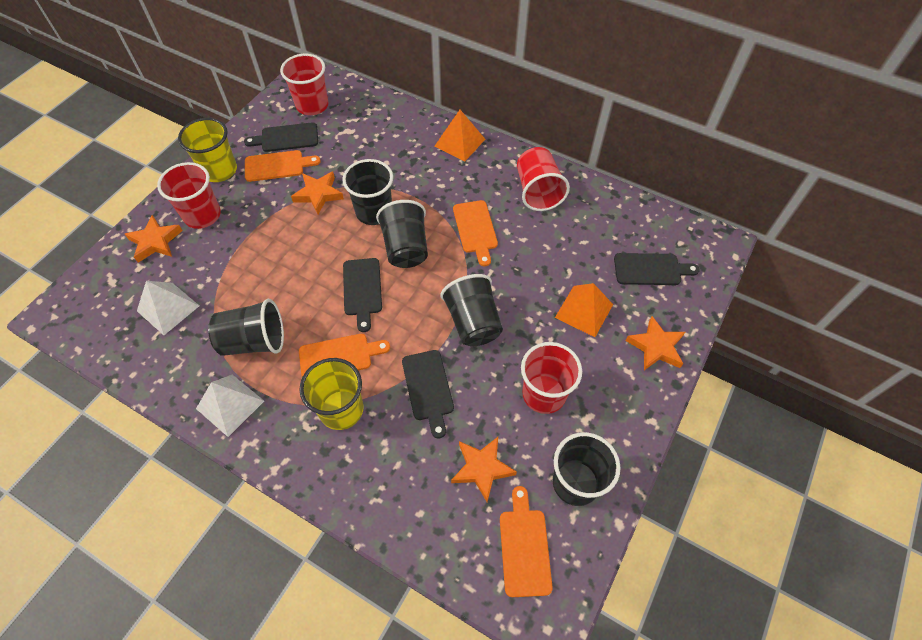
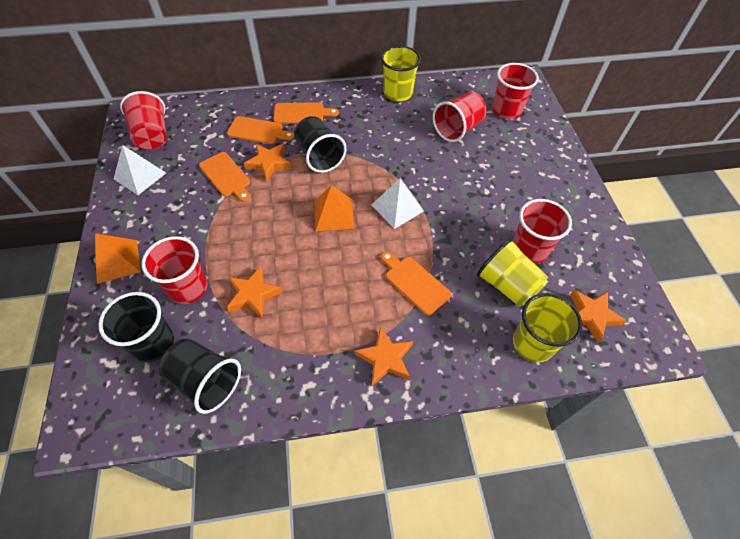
black cup: [208,299,284,356] [342,159,393,225] [376,200,428,268] [441,274,503,346] [553,432,621,506] = 5 -> [98,292,174,362] [159,338,241,414] [294,116,347,173] = 3
black cutting board: [244,122,318,152] [343,258,382,332] [402,350,454,438] [614,253,700,285] = 4 -> none = 0
red cup: [157,162,221,229] [280,54,329,115] [517,147,570,211] [521,342,582,414] = 4 -> [120,91,167,150] [142,236,208,304] [433,92,487,142] [492,63,539,119] [513,199,572,264] = 5
yellow cup: [178,118,237,182] [299,358,364,430] = 2 -> [381,46,421,101] [477,238,549,307] [513,293,582,362] = 3

